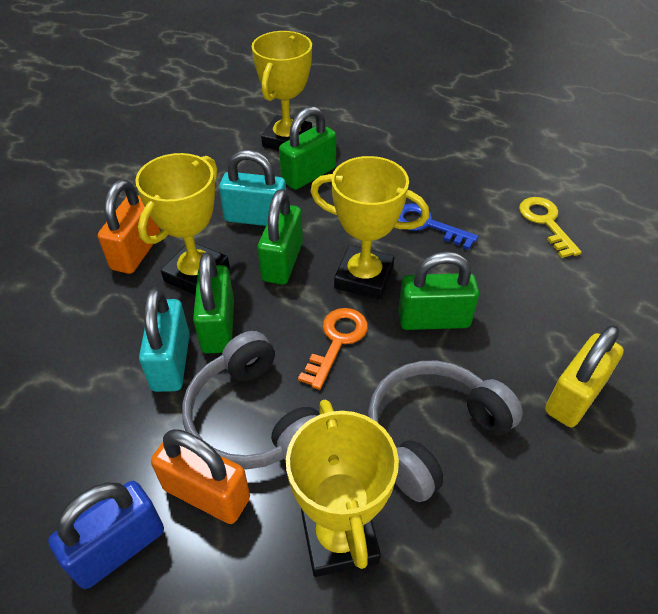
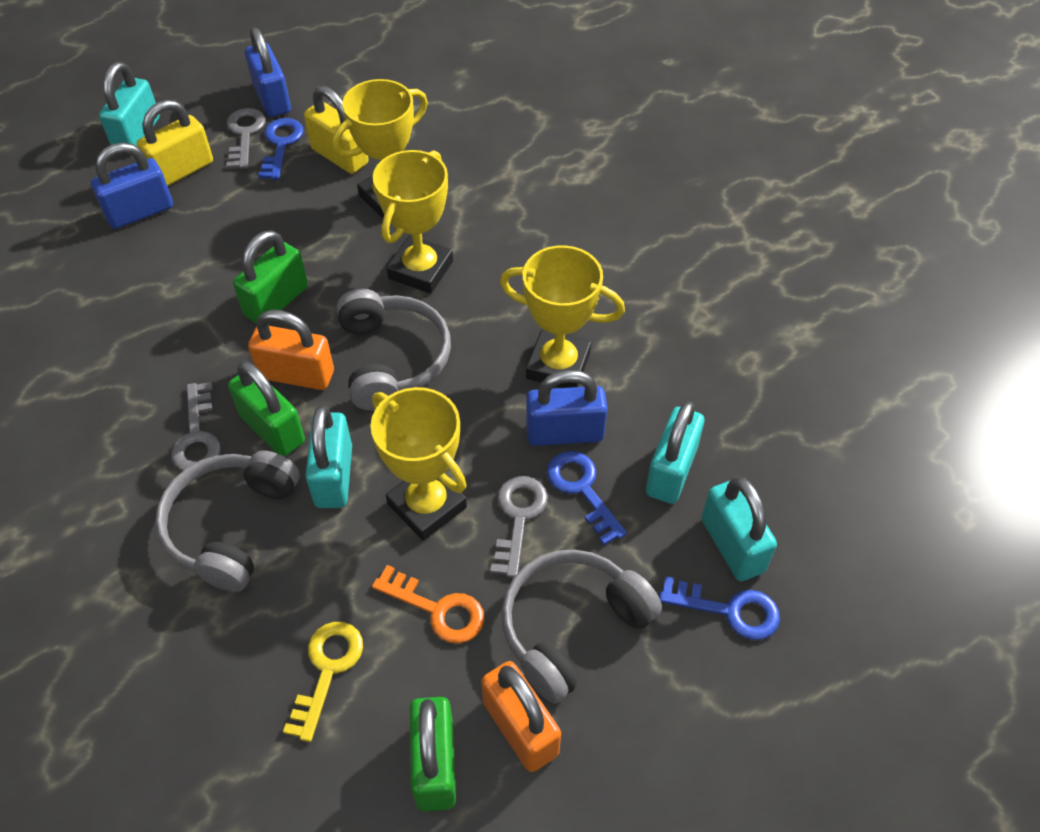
blue key: [398,203,478,250] = 1 -> [258,118,304,180] [547,451,627,545] [659,576,780,640] = 3
blue padlock: [48,481,164,589] = 1 -> [91,142,173,229] [245,27,291,117] [526,370,608,446] = 3
green padlock: [193,252,234,354] [257,189,303,284] [279,106,336,190] [398,252,479,330] = 4 -> [228,361,305,456] [233,230,308,324] [410,697,456,811] = 3
grey headphones: [182,331,320,469] [368,361,523,502] = 2 -> [155,451,300,592] [336,288,451,411] [501,549,662,704] = 3
grey key: none = 0 -> [171,382,221,471] [226,108,266,169] [490,476,548,578] = 3
turquoise padlock: [139,287,190,392] [219,150,286,226] = 2 -> [99,62,160,146] [305,405,352,508] [646,401,704,504] [701,477,777,581] = 4
yellow padlock: [545,325,624,427] = 1 -> [136,100,213,186] [304,86,369,174] = 2

